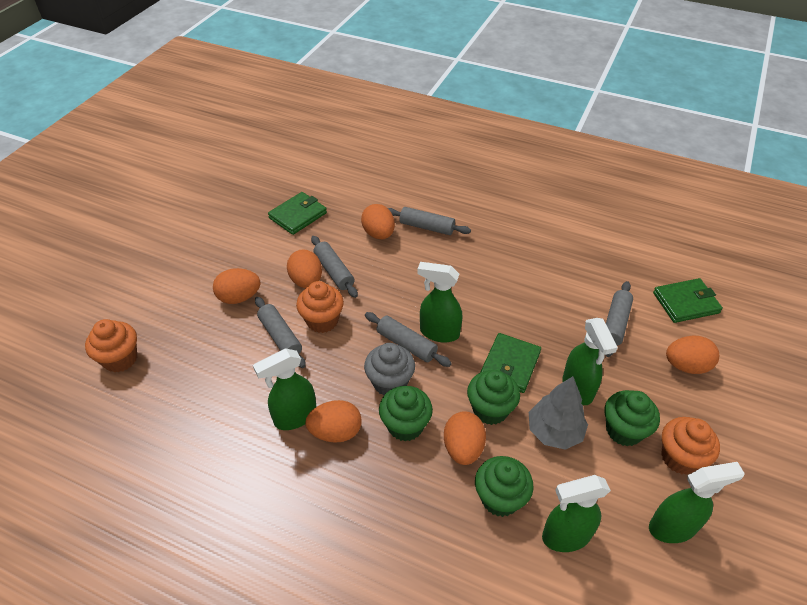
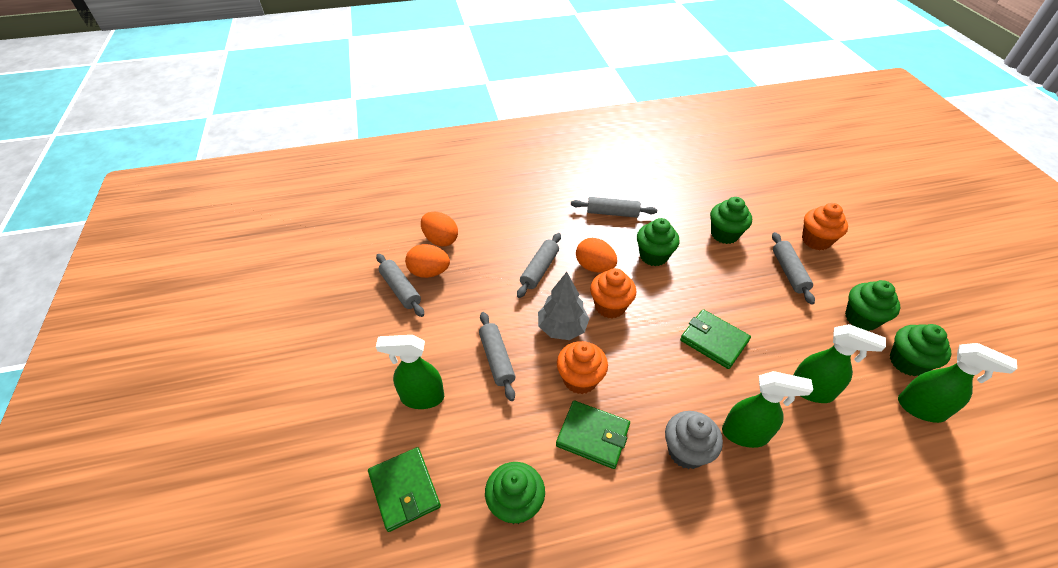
green cupcake: [379,386,433,441] [467,370,520,425] [475,456,534,517] [604,390,660,446] = 4 -> [485,462,545,524] [637,218,680,266] [710,197,752,244] [845,280,900,331] [890,324,952,376] = 5
green spray bottle: [253,348,316,430] [417,262,462,343] [542,475,611,552] [562,318,618,405] [649,462,745,543] = 5 -> [376,335,444,409] [722,371,813,448] [793,324,886,403] [898,343,1017,423] = 4
orange egg: [213,268,261,304] [287,249,322,288] [305,400,362,443] [361,204,395,239] [444,411,486,465] [666,336,719,374] = 6 -> [405,244,450,278] [421,212,458,247] [576,238,617,273] = 3

